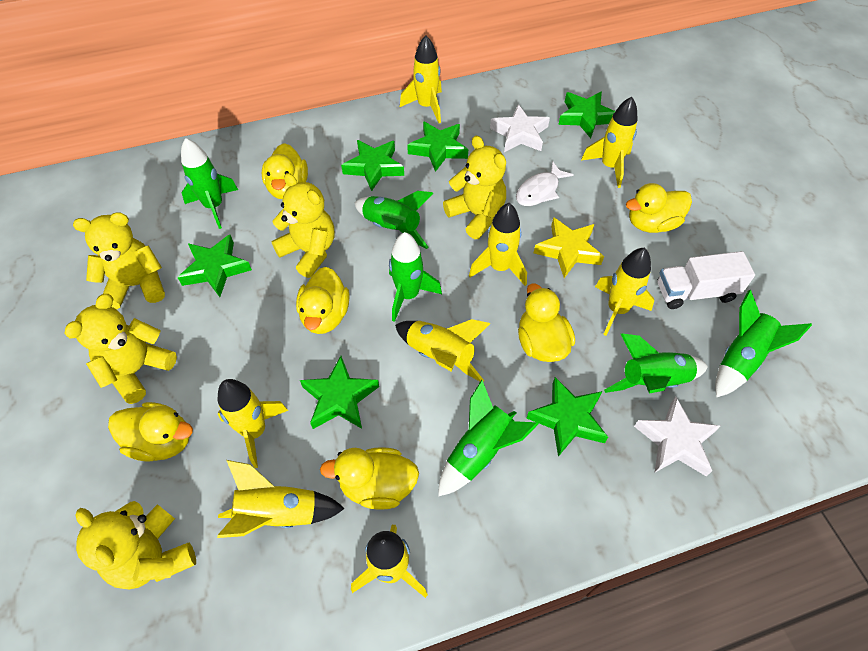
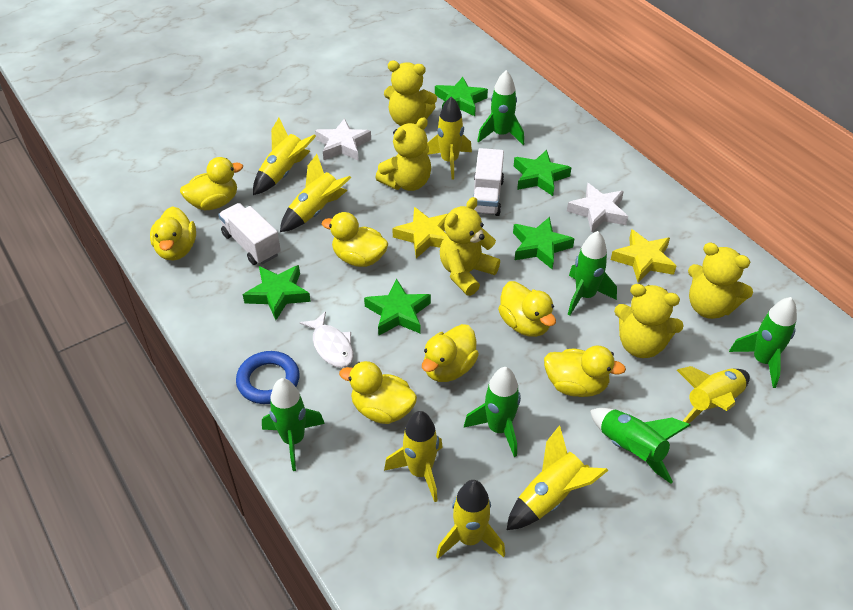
blue ring: none = 0 -> [236,351,300,404] = 1
green star: [177,235,252,297] [300,356,379,429] [341,140,404,191] [407,121,468,172] [527,377,608,457] [558,92,615,138] = 6 -> [243,265,311,320] [364,278,431,335] [435,77,488,116] [513,217,574,270] [514,150,572,196] = 5
white truck: [657,251,755,309] = 1 -> [218,203,281,265] [473,148,504,216] = 2
yellow duck: [108,402,193,462] [262,143,308,199] [296,267,349,334] [320,447,419,510] [518,283,575,362] [626,183,692,233] = 6 -> [150,206,196,261] [180,157,243,210] [322,212,388,267] [339,361,417,424] [422,324,479,382] [498,281,556,337] [544,345,626,397] = 7
yellow rocket: [217,379,288,468] [217,460,345,538] [351,525,428,598] [395,319,490,381] [400,35,442,123] [469,203,527,286] [581,97,638,188] [595,248,654,336] = 8 -> [253,118,316,195] [280,154,351,232] [384,411,443,502] [427,97,472,180] [436,480,505,559] [507,425,608,530] [677,366,750,423] = 7
yellow star: [534,217,604,278] = 1 -> [392,207,448,258] [611,229,676,283] = 2

